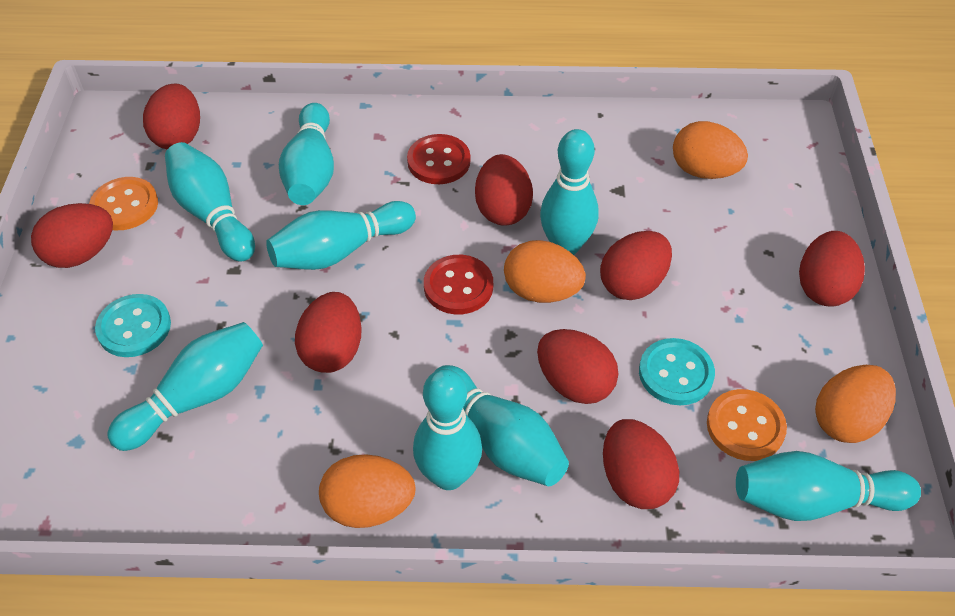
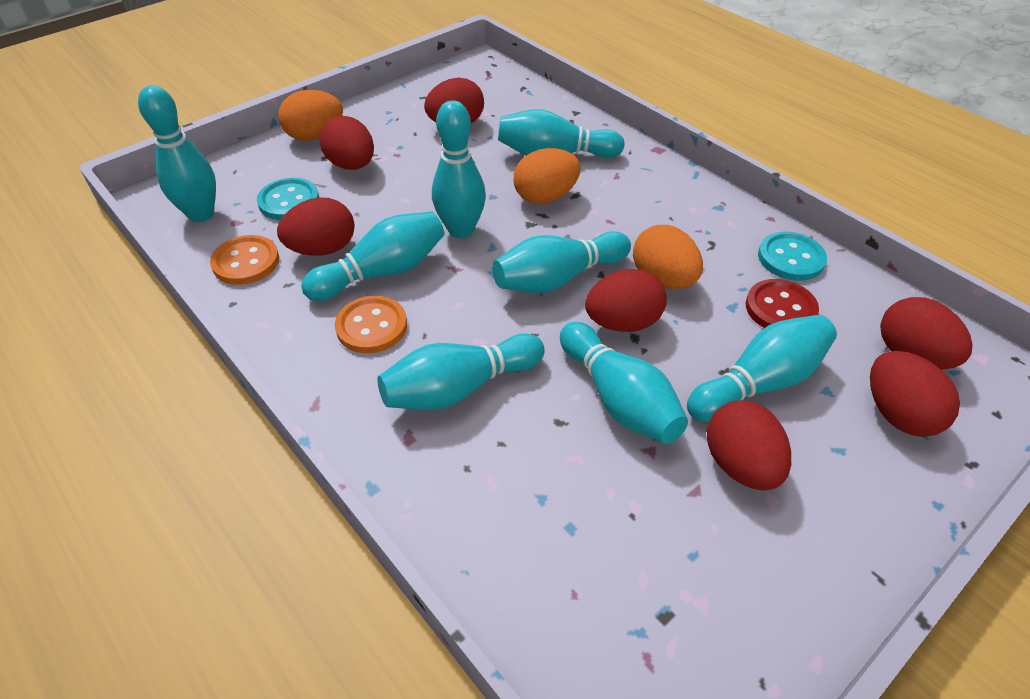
orange egg: [319,454,416,528] [504,240,586,303] [673,121,748,179] [815,365,896,443] = 4 -> [278,90,343,141] [514,148,581,204] [633,225,703,289] = 3
red button: [407,134,470,184] [424,255,493,315] = 2 -> [746,279,819,328] = 1
red egg: [31,203,113,268] [143,83,200,149] [295,292,362,373] [475,154,533,226] [537,329,618,404] [600,231,672,300] [603,419,679,509] [799,231,865,306] = 8 -> [277,197,355,256] [319,116,374,170] [424,78,484,123] [585,269,667,332] [707,401,791,491] [870,351,960,437] [880,297,973,369] = 7

